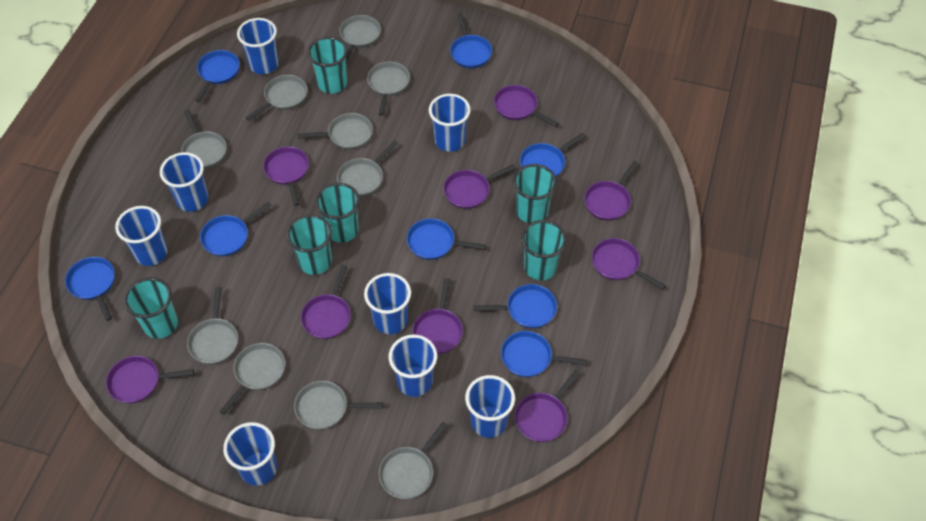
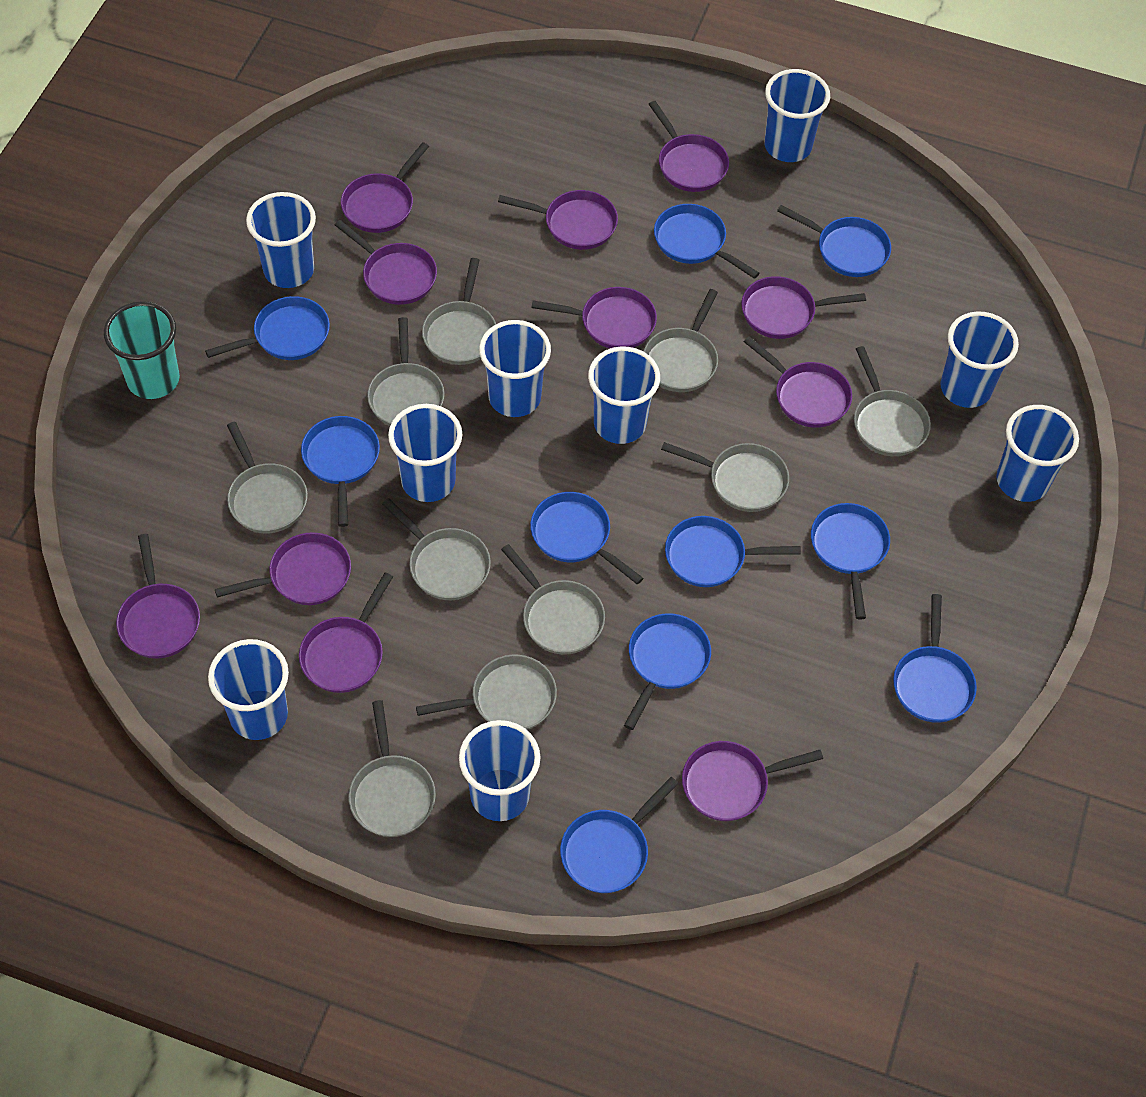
blue cup: [115,206,168,266] [160,152,208,212] [223,422,277,486] [237,18,279,74] [364,273,411,334] [389,335,437,397] [429,94,471,152] [465,375,515,438] = 8 -> [208,639,289,740] [246,192,316,288] [388,404,462,502] [459,720,540,821] [479,320,551,417] [588,346,660,444] [764,69,830,162] [940,311,1019,408] [996,405,1079,502] = 9
blue pan: [65,257,115,321] [195,50,240,102] [200,202,271,256] [407,218,486,260] [450,13,492,68] [473,284,557,328] [501,331,587,377] [520,133,586,177] = 8 -> [205,296,330,360] [301,416,380,527] [530,492,643,585] [560,777,679,893] [624,613,711,730] [654,204,759,279] [665,516,801,587] [777,205,891,277] [811,503,890,619] [893,594,977,723] = 10
purple pan: [106,356,194,403] [263,147,309,206] [301,265,351,339] [412,278,463,354] [443,164,515,209] [494,85,559,127] [514,370,581,442] [584,161,639,220] [592,238,666,290] = 9 -> [116,534,200,658] [215,532,351,605] [299,573,393,693] [335,220,437,305] [341,142,429,233] [498,190,618,250] [531,287,657,348] [649,101,729,192] [682,741,823,821] [741,276,866,339] [744,336,852,428] = 11
turquoise cup: [124,277,178,339] [286,214,332,275] [307,37,348,94] [315,183,360,243] [513,164,557,223] [521,220,567,280] = 6 -> [104,301,180,399] = 1

